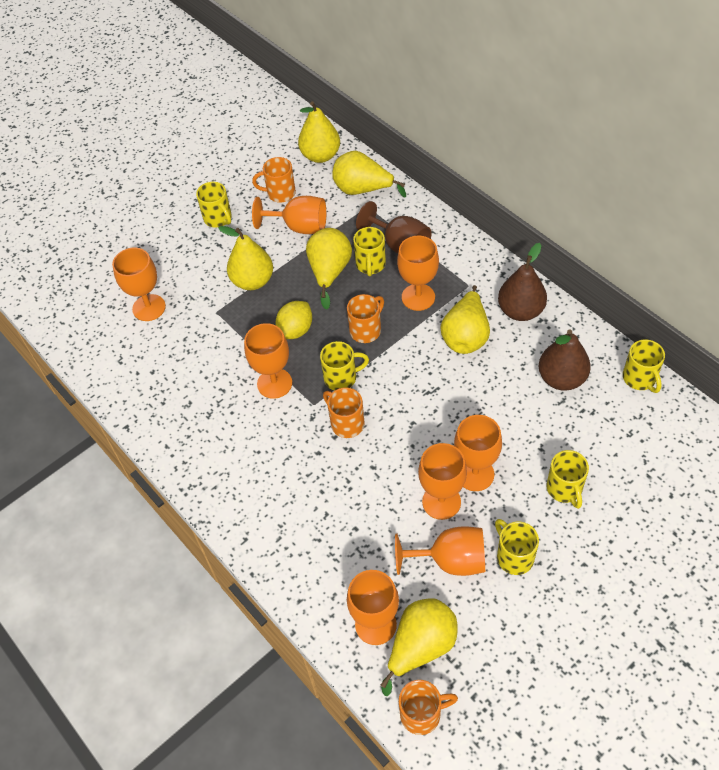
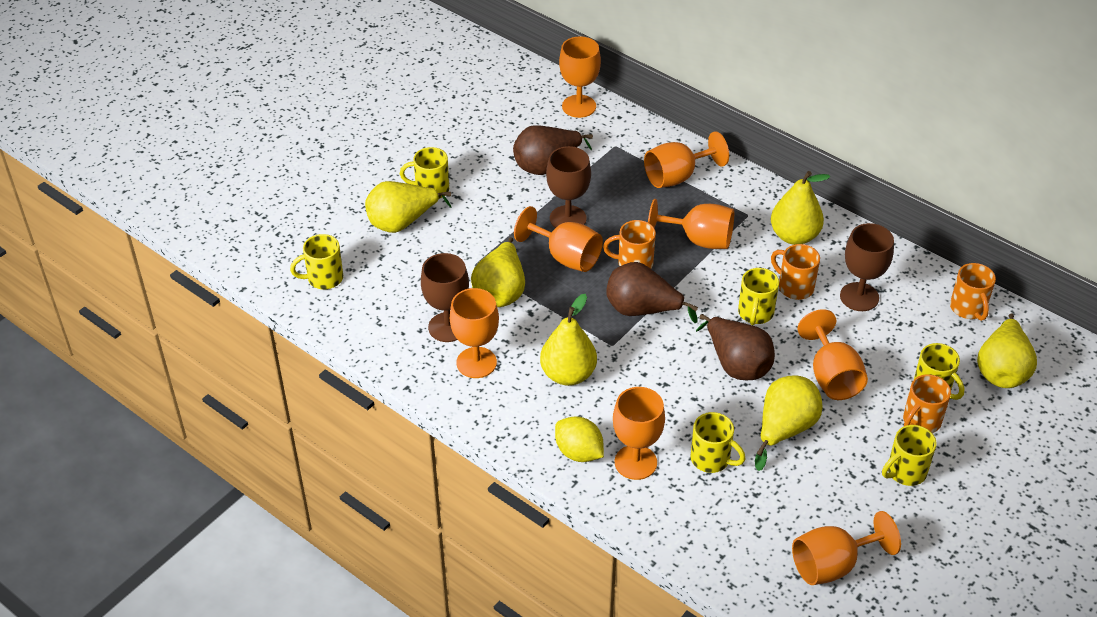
brown goblet: [356,201,431,254] = 1 -> [421,253,469,342] [546,146,591,228] [840,223,894,311] = 3
brown pear: [498,243,547,321] [539,329,591,391] = 2 -> [513,125,593,175] [606,262,698,323] [696,314,775,380] = 3

